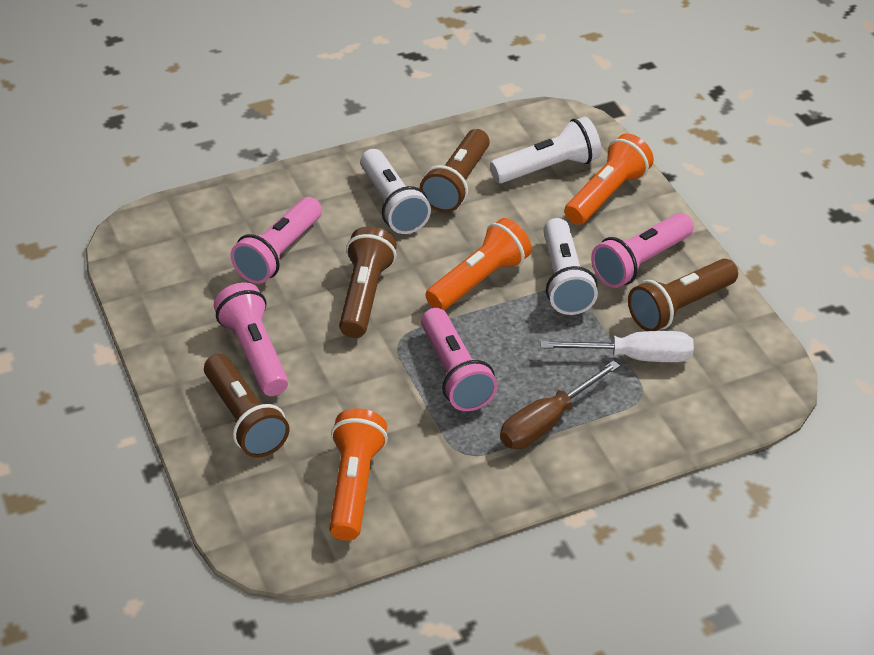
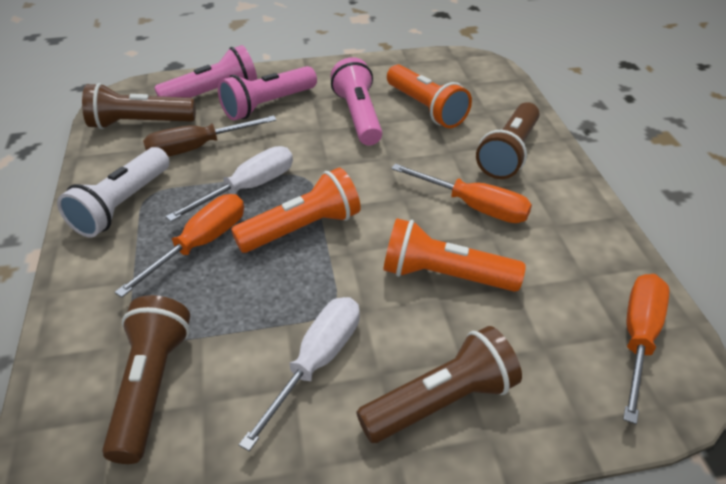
orange screwdriver: none = 0 -> [115,194,244,298] [391,164,532,223] [623,274,669,424] = 3
pink flashlight: [214,282,288,396] [230,197,322,284] [421,308,498,411] [591,213,694,288] = 4 -> [154,45,257,98] [218,66,317,120] [330,57,382,145] = 3
white flashlight: [360,149,431,234] [490,117,601,184] [543,218,598,315] = 3 -> [57,147,170,238] = 1
white screwdriver: [541,331,694,362] = 1 -> [166,146,293,222] [239,297,360,451] = 2

